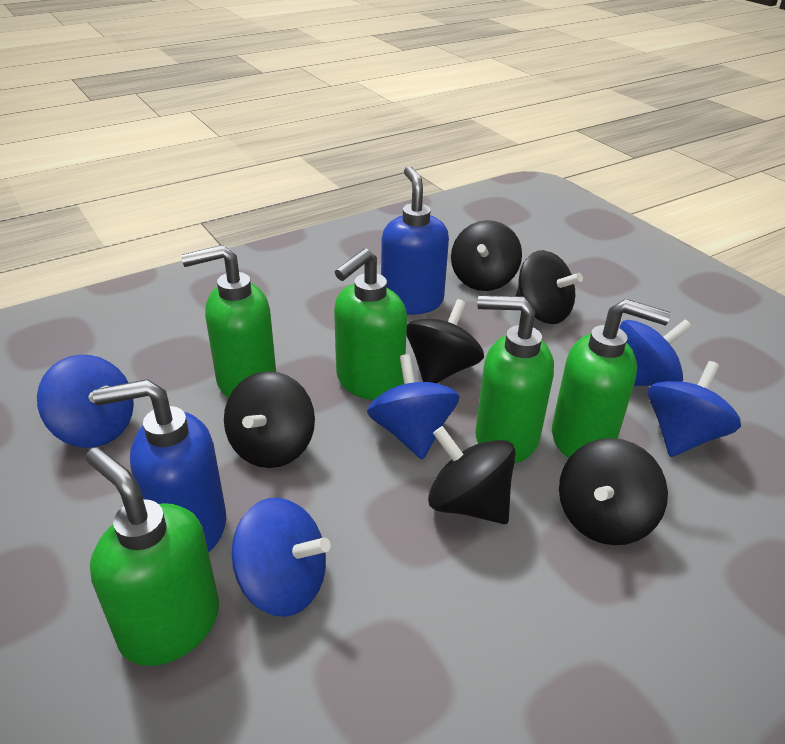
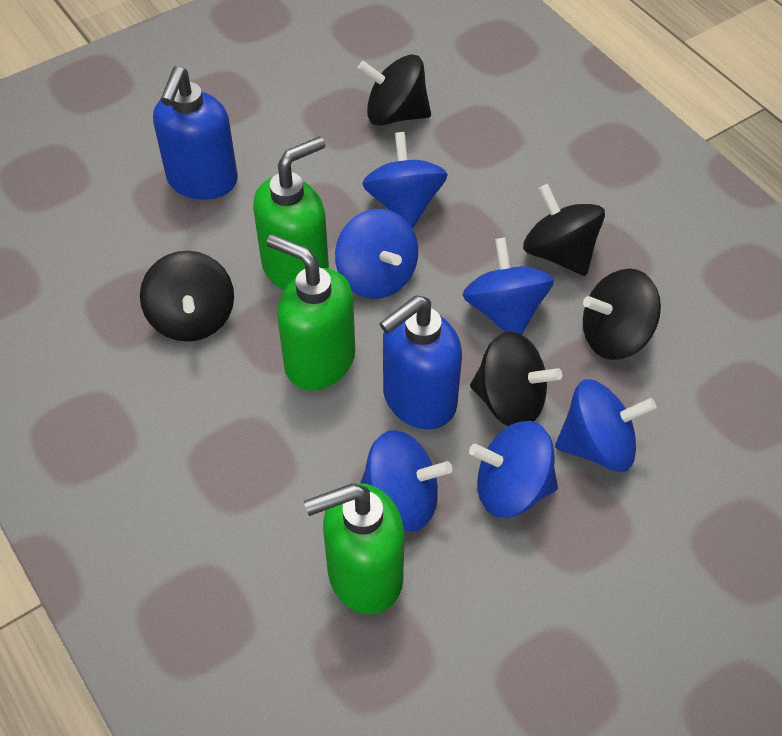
black spinning top: [224,371,315,468] [406,299,484,383] [428,426,516,524] [451,220,522,291] [516,250,583,324] [559,438,668,545] = 6 -> [140,251,234,342] [358,54,431,126] [470,332,562,426] [523,183,605,276] [583,269,661,360] = 5
blue spinning top: [37,355,134,448] [232,498,331,617] [367,354,460,459] [619,319,692,386] [648,361,741,457] = 5 -> [335,209,418,299] [360,430,452,532] [362,132,448,229] [463,237,554,335] [469,421,558,518] [555,379,657,472] = 6
green soap dispenser: [85,447,219,666] [181,245,276,398] [334,248,407,400] [475,295,554,463] [552,299,671,458] = 5 -> [253,136,329,290] [266,234,355,391] [304,483,405,614] = 3

